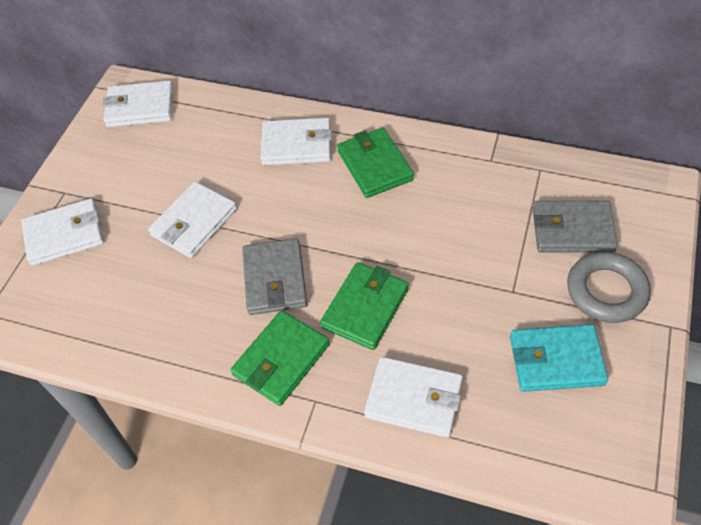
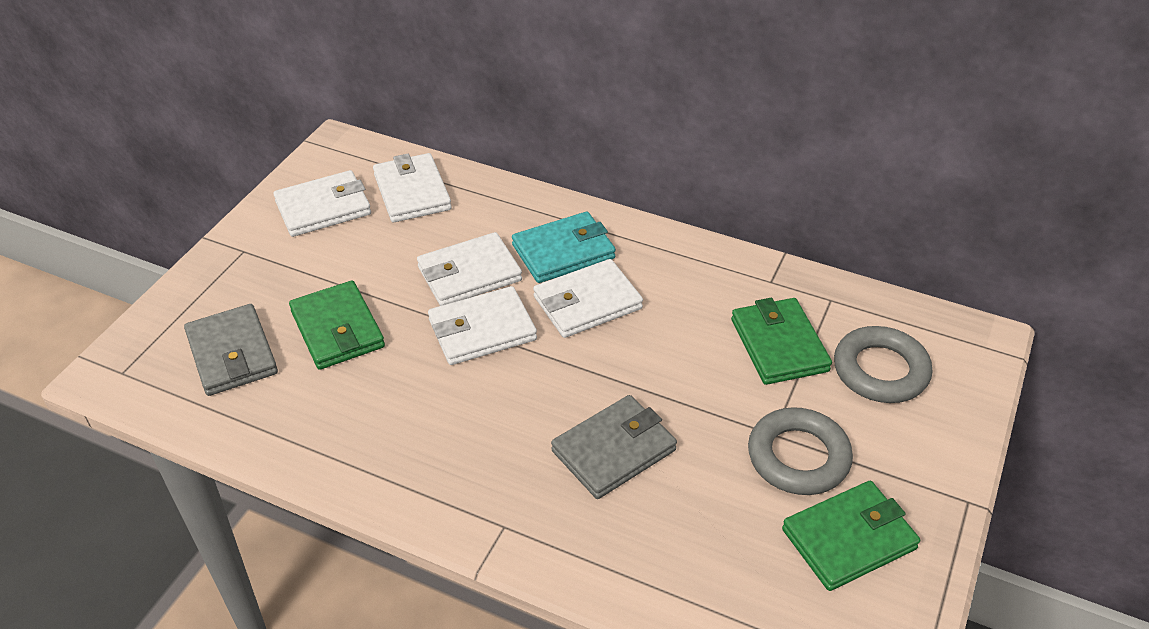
grey ring: [567,252,651,323] = 1 -> [748,407,853,495] [834,326,932,403] = 2

